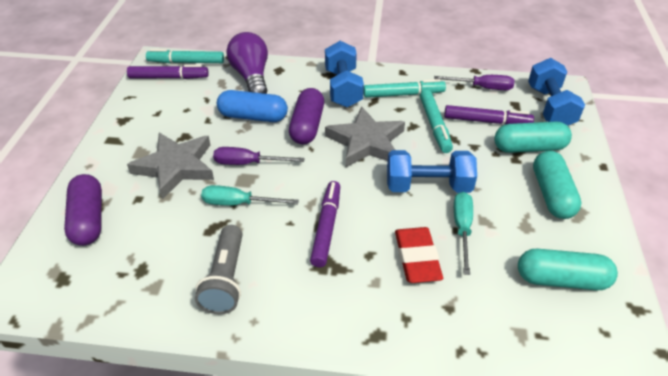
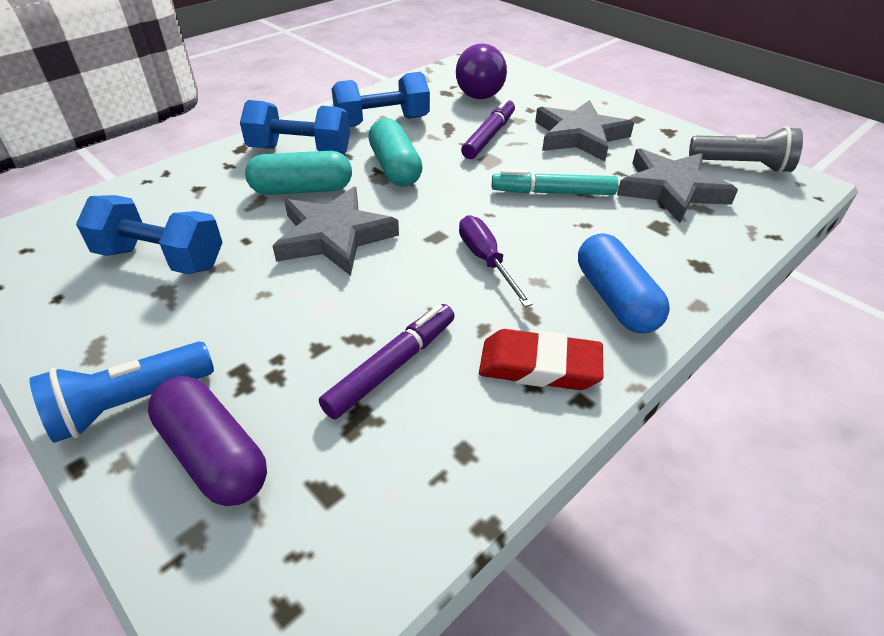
blue flashlight: none = 0 -> [30,341,214,443] = 1
grey star: [127,133,214,200] [325,106,405,167] = 2 -> [273,187,399,276] [535,100,634,161] [617,148,738,223] = 3
purple capsule: [64,174,102,246] [289,88,324,144] = 2 -> [148,376,267,506] = 1
purple marker: [127,65,209,79] [310,181,340,267] [444,105,534,125] = 3 -> [319,304,455,419] [461,98,515,159] = 2
purple screwdriver: [213,147,305,165] [434,75,514,90] = 2 -> [459,215,533,307] = 1
turquoise capsule: [494,122,572,153] [518,249,618,290] [533,151,581,219] = 3 -> [245,151,352,195] [368,118,423,186] = 2
turquoise marker: [146,49,224,63] [363,79,446,98] [420,90,453,153] = 3 -> [492,170,618,195] = 1
turquoise screwdriver: [201,185,299,206] [454,192,473,275] = 2 -> none = 0

